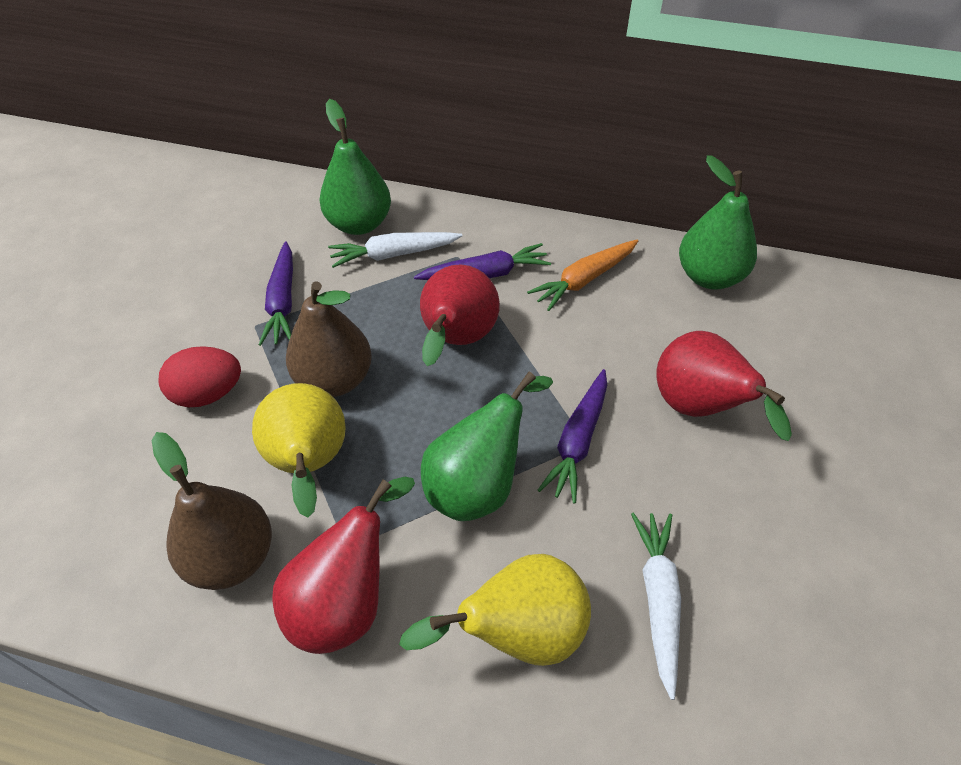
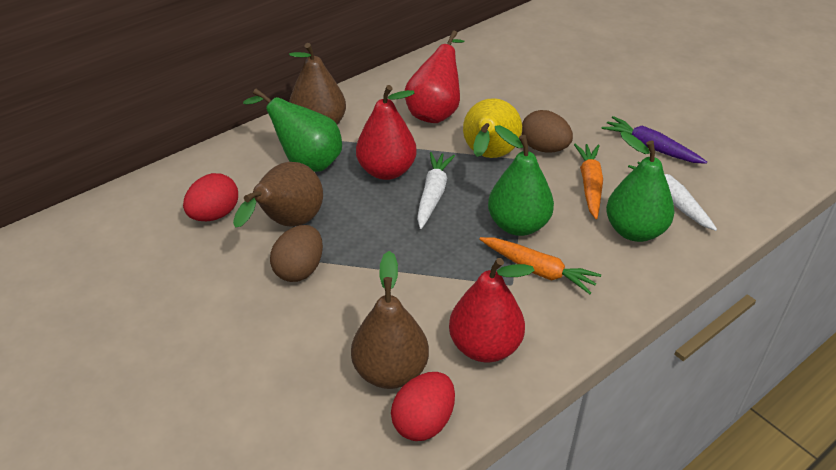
brown egg: none = 0 -> [270,225,323,282] [522,110,573,153] = 2
brown pear: [152,432,272,590] [286,281,372,397] = 2 -> [233,162,323,228] [289,43,346,125] [351,251,429,389] = 3
orange carrot: [527,240,638,311] = 1 -> [479,237,601,294] [574,144,603,219] = 2
purple carrot: [259,242,293,346] [414,243,551,280] [538,369,607,504] = 3 -> [602,116,707,164] = 1
red egg: [158,346,241,407] = 1 -> [183,173,238,221] [391,372,455,441] = 2
yellow pear: [252,383,346,518] [399,554,591,666] = 2 -> [463,98,522,158] = 1

